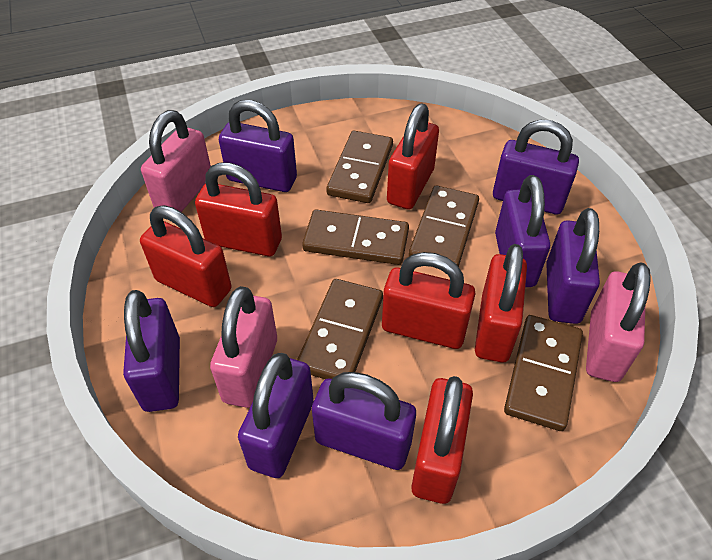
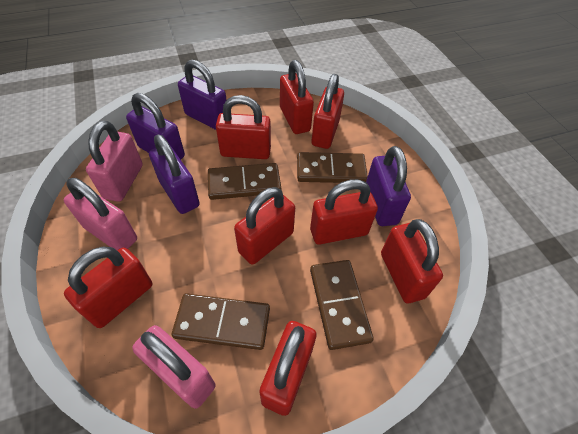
brown domino: [297,279,383,379] [302,210,409,265] [326,131,393,203] [409,186,479,267] [504,315,583,431] = 5 -> [172,293,270,350] [208,163,281,200] [297,152,368,183] [310,260,374,350] = 4
purple padlock: [123,290,180,412] [219,100,297,192] [238,353,314,478] [312,372,416,470] [493,120,579,215] [495,175,550,287] [546,208,600,324] = 7 -> [126,93,185,160] [149,134,200,214] [178,60,227,130] [366,146,411,226] = 4
red padlock: [140,205,231,307] [195,163,282,256] [382,252,475,349] [387,104,439,210] [411,376,473,504] [475,244,527,363] = 6 -> [64,247,152,328] [216,95,271,159] [234,187,295,265] [259,321,317,416] [280,60,314,134] [310,179,378,245] [312,74,344,149] [381,219,443,303] = 8

